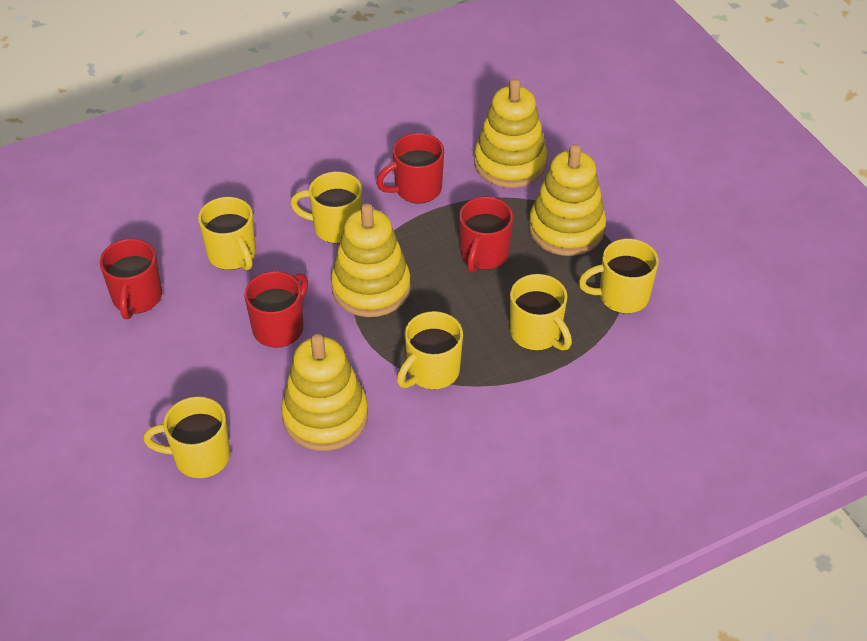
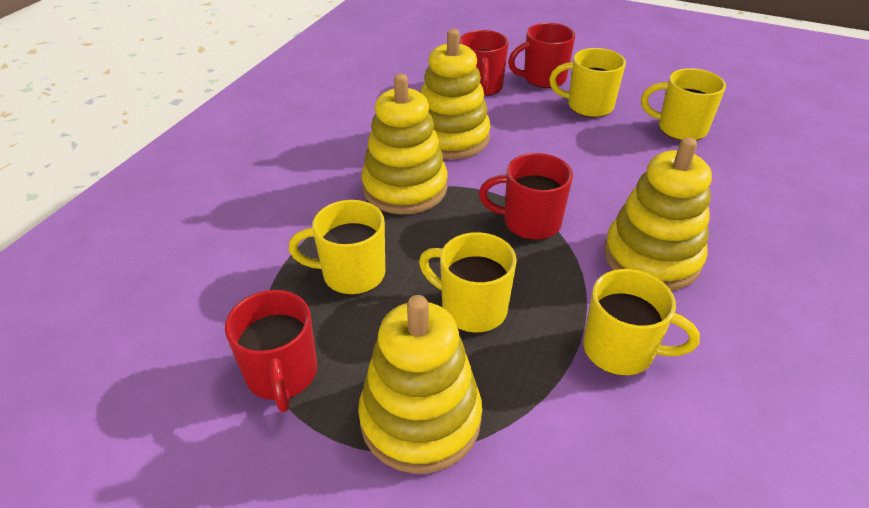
yellow mug: [143,396,230,478] [198,197,256,270] [290,171,362,244] [397,311,463,389] [510,274,572,350] [579,238,659,313] = 6 -> [288,200,385,295] [419,232,517,333] [549,48,626,117] [583,269,700,375] [641,68,726,140] = 5

